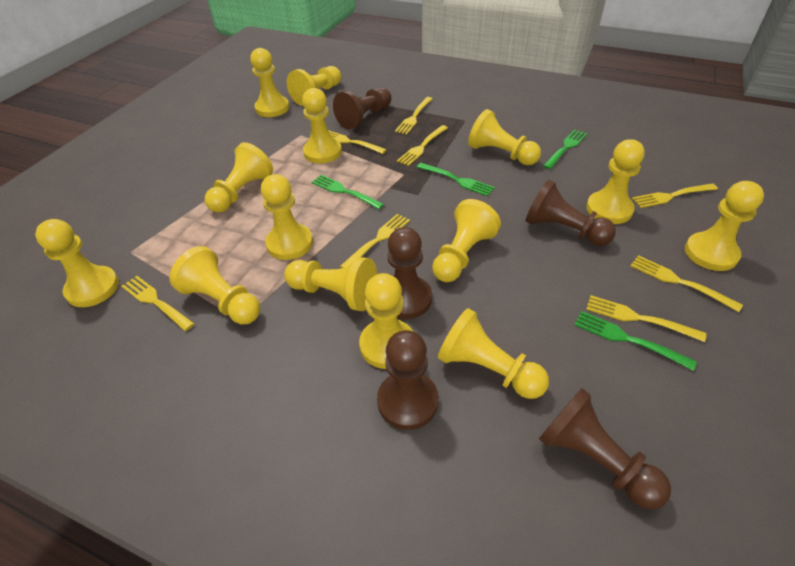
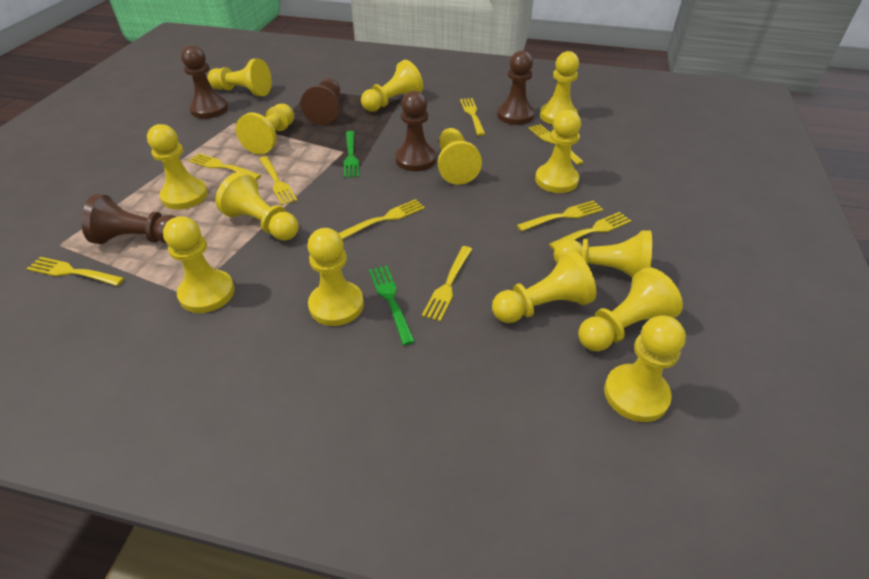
green fork: [311,175,384,209] [417,163,495,196] [543,129,587,169] [575,311,697,371] = 4 -> [344,131,360,178] [369,265,415,345] = 2
yellow fork: [122,276,195,331] [328,130,387,154] [340,214,410,268] [395,97,433,135] [397,125,448,166] [586,295,706,342] [631,255,743,312] [632,183,718,208] = 8 -> [27,257,124,286] [188,153,261,180] [259,156,297,205] [339,199,425,240] [422,246,472,322] [460,98,485,136] [517,200,603,231] [529,124,584,165] [549,212,631,250] = 9

